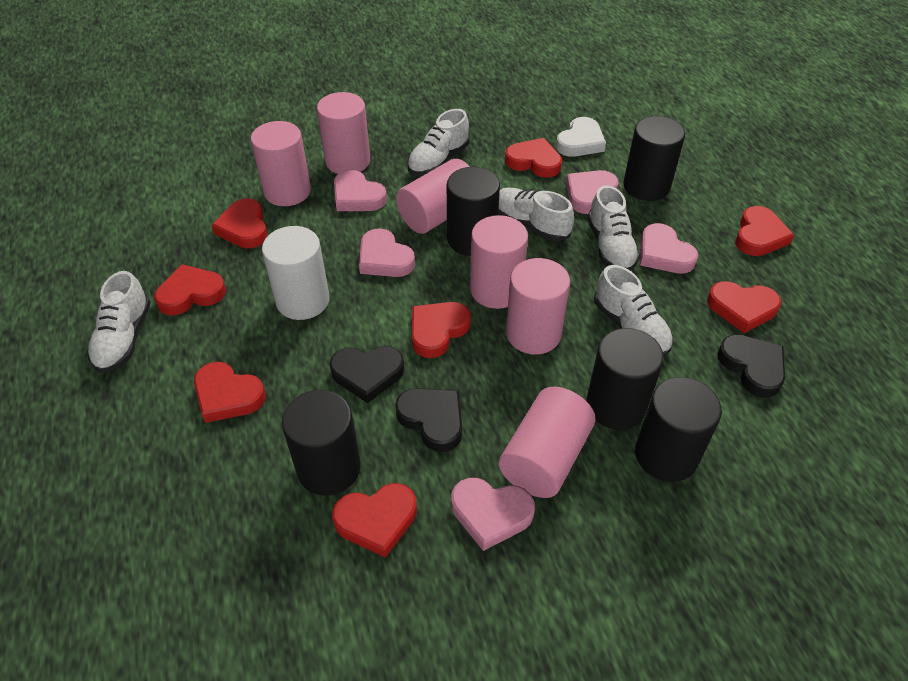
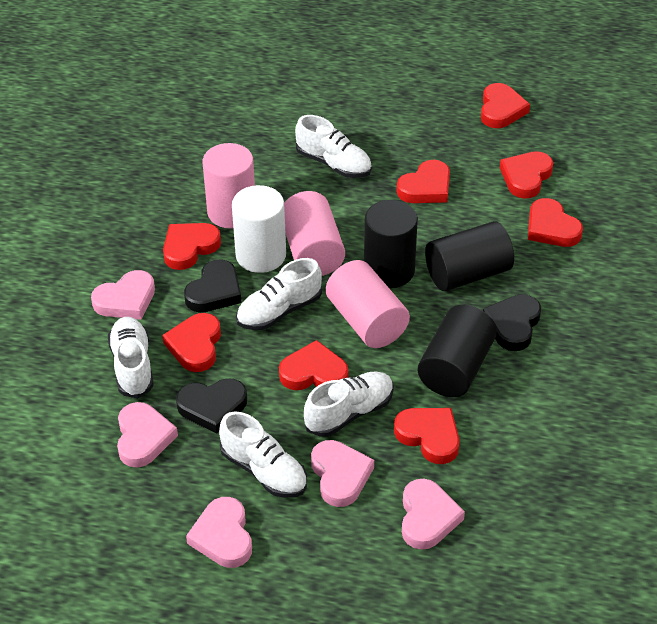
black cylinder: [282,390,361,496] [447,167,500,256] [586,328,664,430] [623,116,685,201] [635,377,722,482] = 5 -> [364,200,418,288] [418,305,497,397] [425,221,514,291] = 3
pink cylinder: [251,121,311,206] [317,92,370,174] [396,159,470,234] [470,215,528,309] [499,387,595,498] [506,258,570,355] = 6 -> [203,143,255,229] [284,191,345,276] [326,260,410,348] = 3
white heart: [556,117,606,157] = 1 -> none = 0

